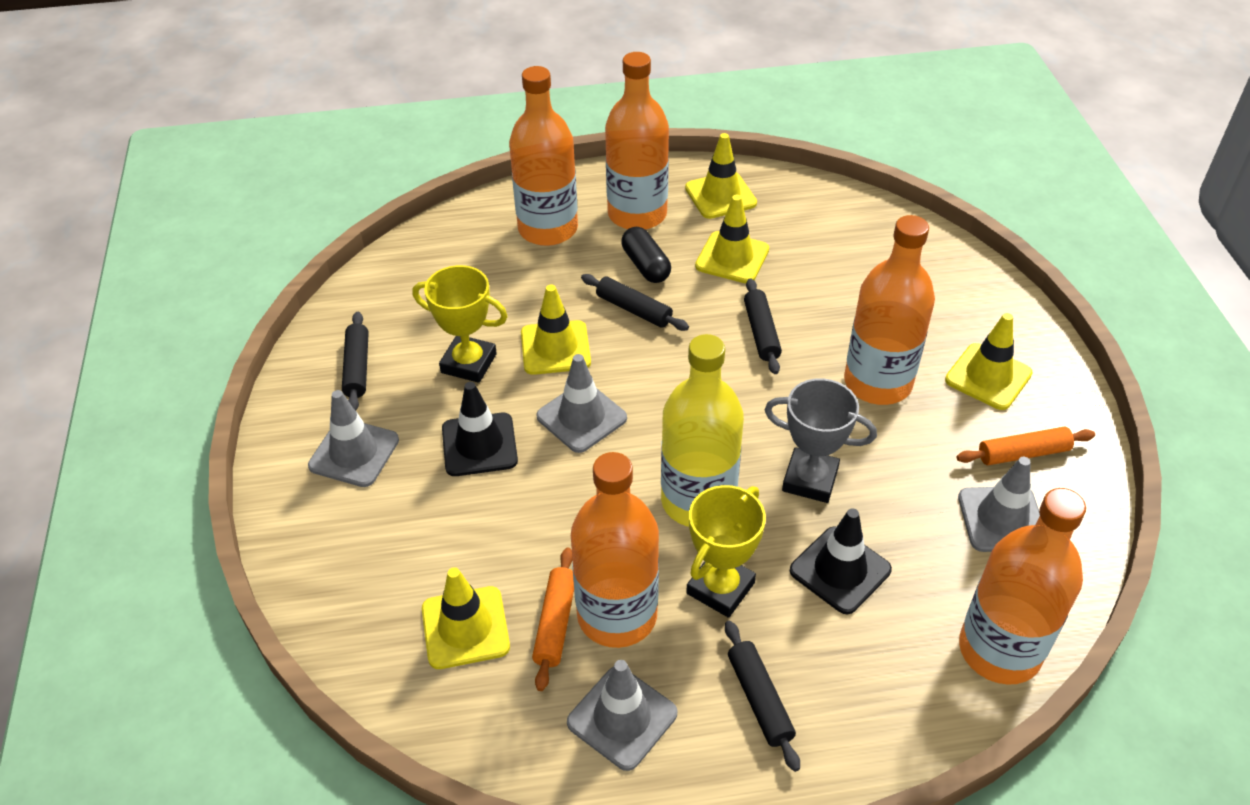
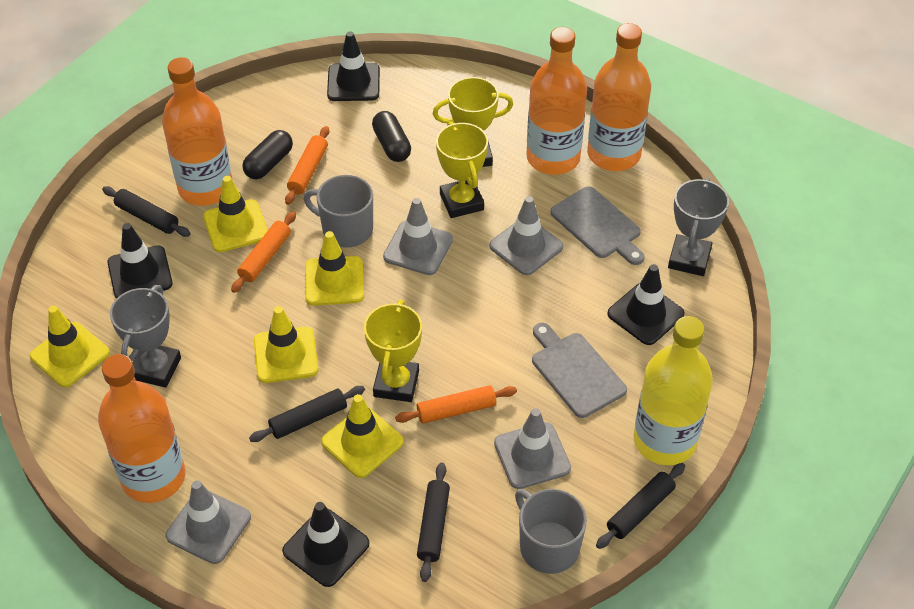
black capsule: [621,227,671,283] = 1 -> [243,130,293,179] [372,111,411,162] = 2
black traffic cone: [442,382,518,476] [790,508,892,614] = 2 -> [108,223,173,299] [282,502,369,587] [327,31,380,101] [607,264,685,345] = 4
grey cutting board: none = 0 -> [532,323,627,418] [550,186,645,265] = 2
grey mug: none = 0 -> [304,175,373,248] [515,489,587,574] = 2
grey trophy: [765,378,877,503] = 1 -> [110,285,181,388] [668,178,729,276] = 2
orange bottle: [509,66,578,246] [571,452,659,648] [605,52,669,230] [844,215,935,405] [959,488,1086,685] = 5 -> [98,354,185,503] [162,57,233,206] [526,27,587,175] [587,23,651,171] = 4
orange rolling pin: [532,548,574,691] [957,427,1095,465] = 2 -> [231,211,296,293] [285,126,329,205] [395,385,517,424] = 3
yellow trophy: [413,265,508,383] [686,485,766,618] = 2 -> [364,299,422,402] [433,77,513,167] [436,122,488,218] = 3

